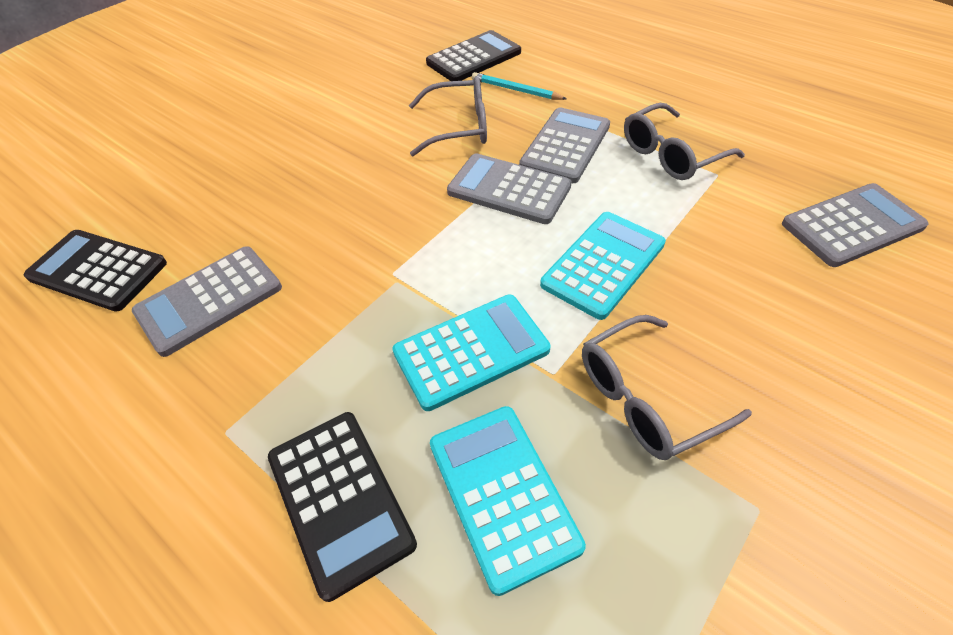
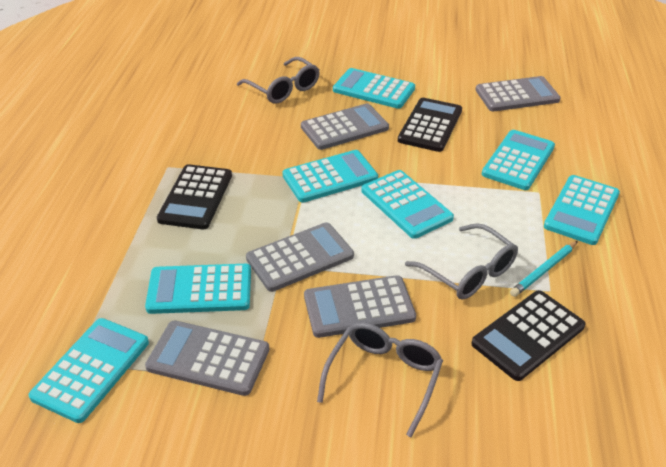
grey calculator: [132,246,282,357] [447,153,572,224] [519,107,610,183] [782,183,929,267] = 4 -> [145,320,269,396] [246,222,354,292] [301,103,389,150] [304,275,416,338] [475,76,561,111] = 5
turquoise calculator: [392,294,550,411] [430,406,586,596] [540,212,666,320] = 3 -> [29,318,149,423] [145,264,251,314] [282,150,378,203] [333,68,415,109] [361,170,454,239] [482,130,555,190] [544,175,620,245] = 7

